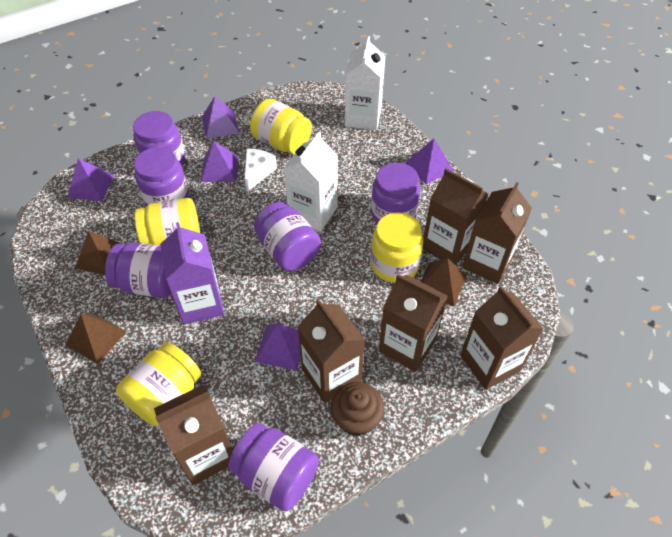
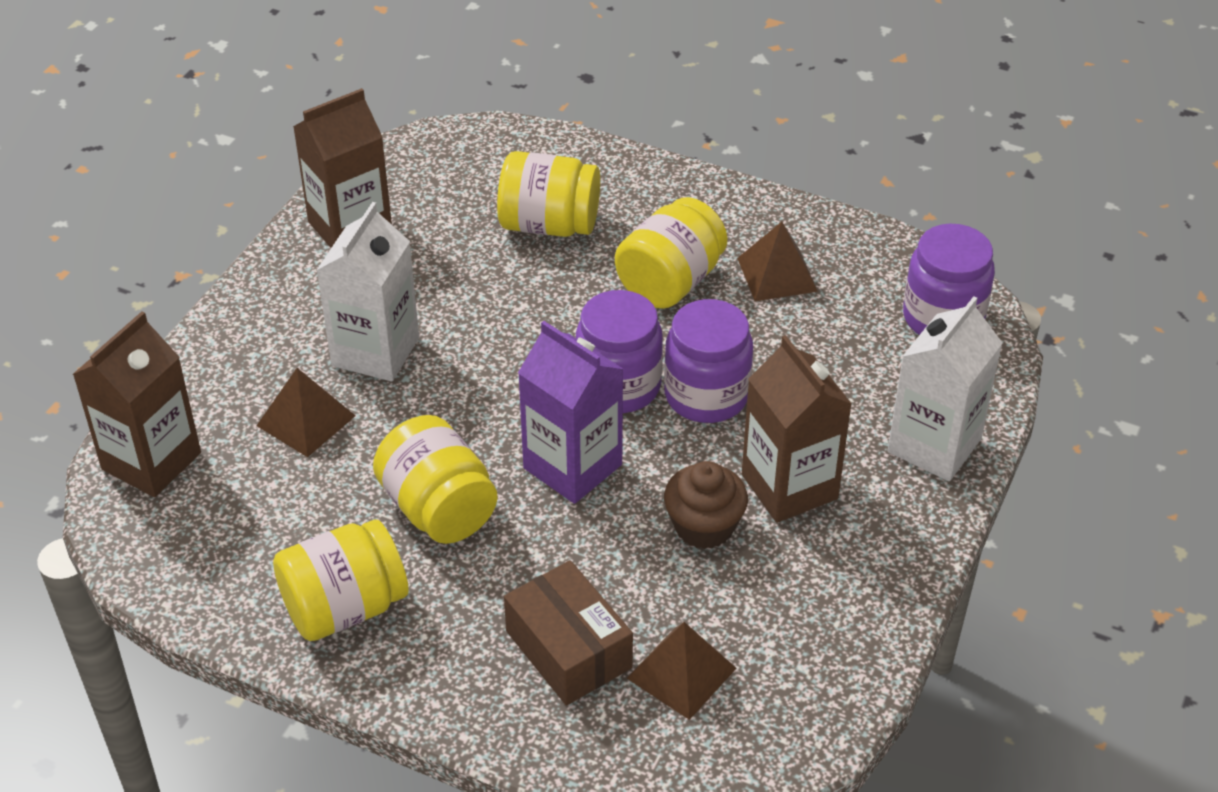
brown box: none = 0 -> [504,560,633,706] = 1
brown carton: [154,384,233,485] [297,299,365,403] [379,274,448,372] [422,169,488,265] [460,286,543,390] [462,182,532,284] = 6 -> [73,311,201,497] [293,88,392,248] [742,335,852,523] = 3
purple jar: [105,242,171,298] [133,111,185,166] [134,147,189,206] [228,423,319,511] [254,202,321,271] [371,163,421,224] = 6 -> [576,290,663,413] [664,299,753,423] [903,224,995,335] = 3
purple pyramid: [67,158,114,201] [201,141,238,182] [202,96,239,139] [255,323,301,370] [405,139,454,184] = 5 -> none = 0
white cheese: [244,149,277,193] = 1 -> none = 0

